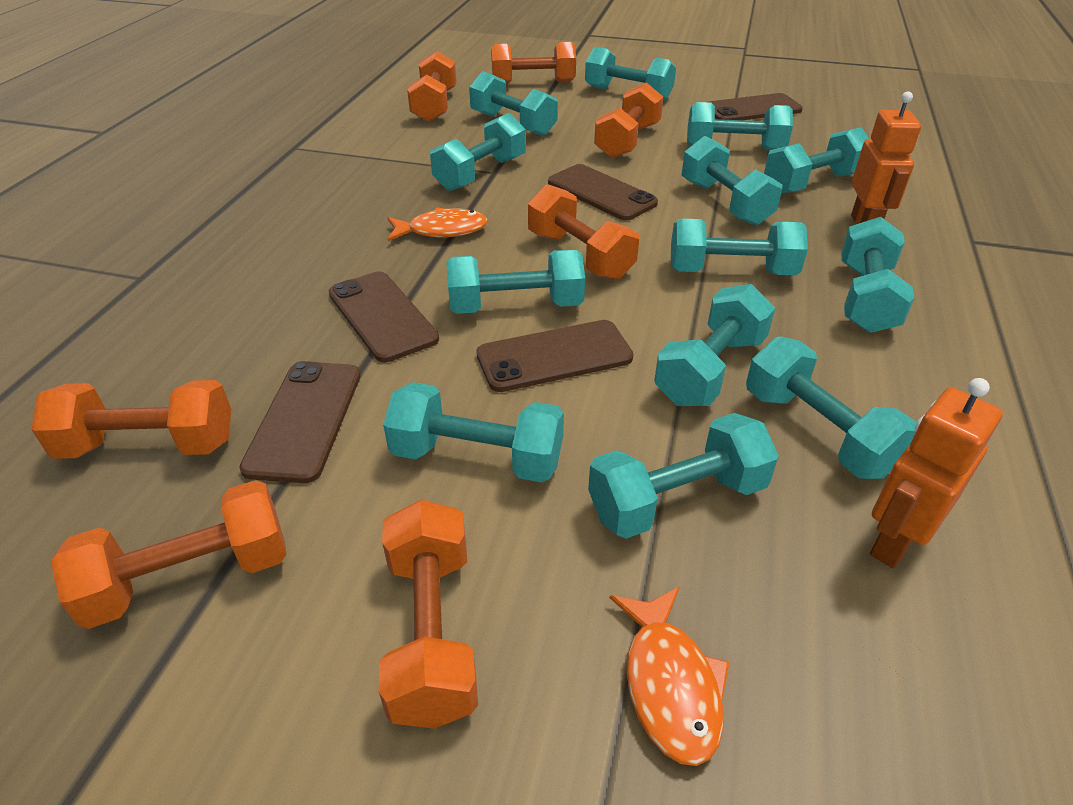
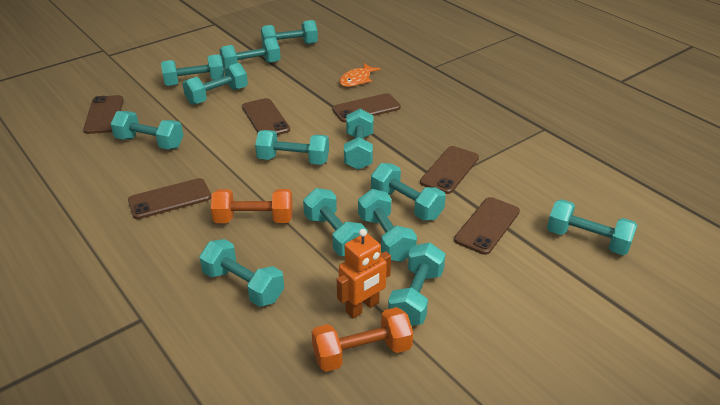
brown phone: [239,361,361,483] [329,272,439,362] [476,320,633,392] [548,164,658,220] [709,93,803,120] = 5 -> [83,95,123,134] [128,178,211,219] [242,98,290,135] [332,93,401,123] [420,146,479,194] [454,197,520,255] = 6
orange dumbbell: [31,380,231,459] [51,480,287,629] [379,500,478,729] [407,51,457,122] [491,42,576,84] [528,184,639,280] [594,82,663,158] = 7 -> [211,189,293,223] [312,307,413,372] = 2
orange fish: [388,207,488,241] [610,586,730,766] = 2 -> [339,63,381,87] = 1
orange robot: [851,91,921,223] [870,378,1003,568] = 2 -> [337,229,391,319] = 1

